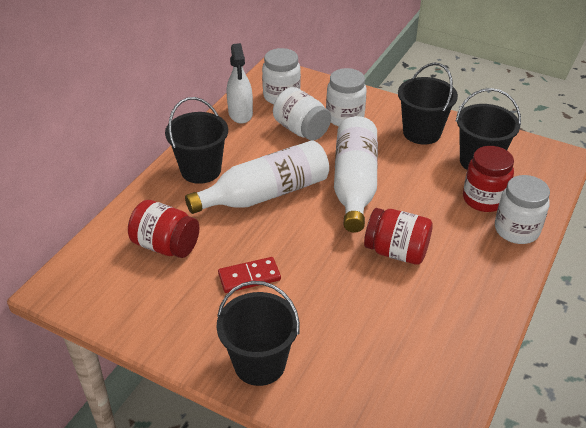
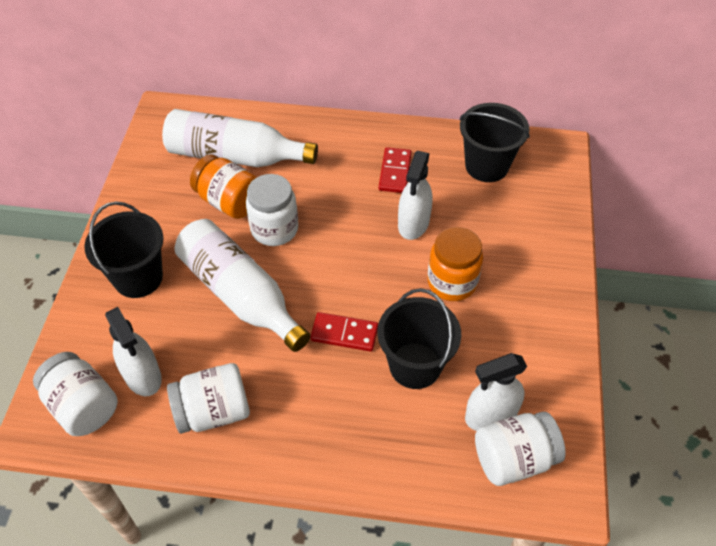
black bucket: [165,97,228,184] [217,281,300,386] [398,63,458,145] [456,88,521,170] = 4 -> [84,201,163,298] [377,288,461,389] [460,103,530,182] = 3
orange jar: none = 0 -> [190,154,257,219] [428,227,483,301] = 2
red domino: [218,257,281,293] = 1 -> [310,312,378,352] [379,147,412,193] = 2
red jar: [128,200,199,258] [364,208,433,265] [463,146,514,212] = 3 -> none = 0
white spray bottle: [227,43,253,124] = 1 -> [105,307,162,396] [398,151,432,240] [465,353,527,431] = 3

